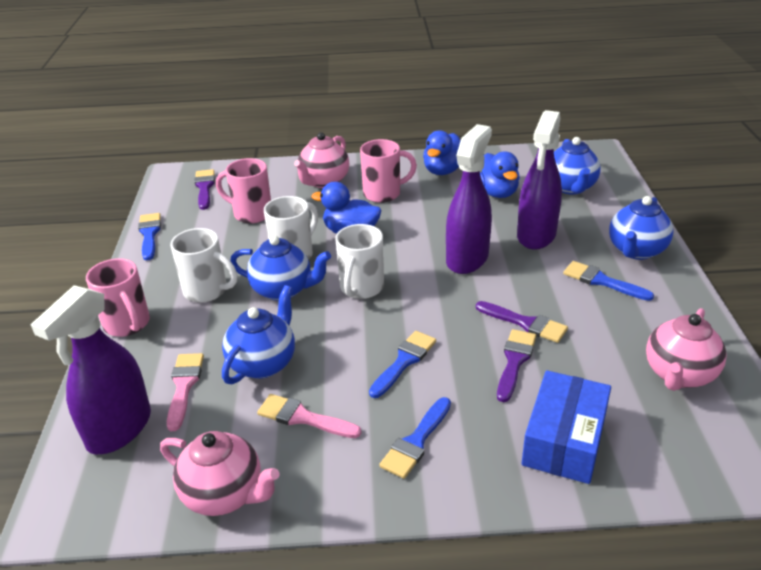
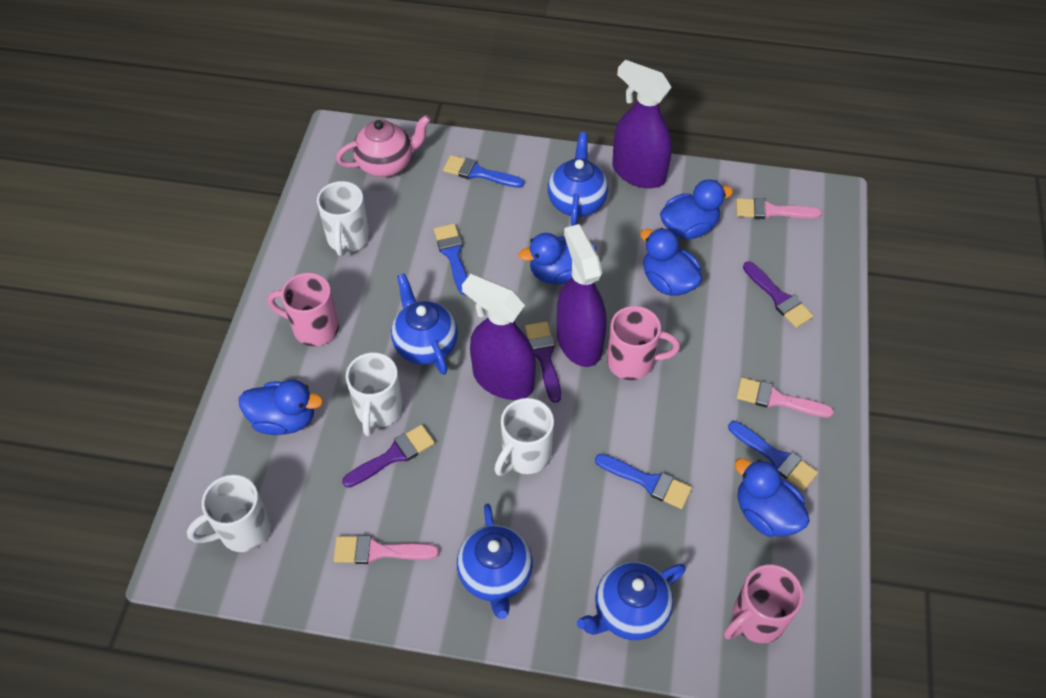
blue box: [521,370,611,484] = 1 -> none = 0
blue duck: [311,182,381,234] [423,131,461,175] [480,151,520,198] = 3 -> [239,380,323,435] [518,233,596,284] [640,228,702,296] [660,179,733,239] [734,458,810,537] = 5
pink brush: [167,353,204,431] [257,394,361,438] = 2 -> [333,535,439,564] [736,198,822,219] [736,378,834,418] = 3
pink teapot: [160,431,279,516] [294,132,349,188] [646,308,727,391] = 3 -> [336,115,431,177] = 1
white mug: [170,228,237,303] [264,196,318,260] [335,224,384,299] = 3 -> [187,475,271,552] [317,181,370,256] [346,353,403,436] [494,398,554,476] = 4

